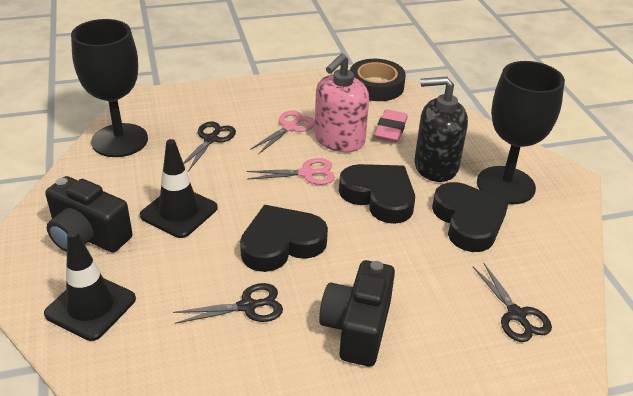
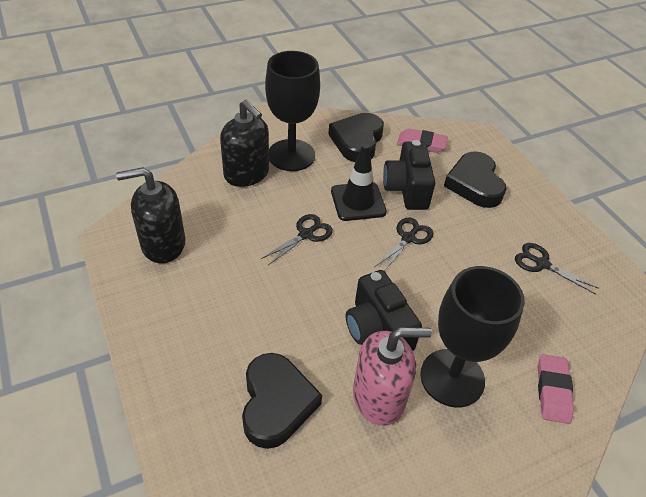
black soap dispenser: [414,77,468,182] = 1 -> [116,167,186,263] [220,100,269,187] = 2
black tape: [350,59,406,101] = 1 -> none = 0
black traffic cone: [44,230,136,341] [140,139,218,238] = 2 -> [331,144,387,221] = 1
pink eraser: [374,109,408,143] = 1 -> [397,129,448,153] [538,354,574,424] = 2
pink scissors: [247,158,335,185] [250,110,315,154] = 2 -> none = 0

